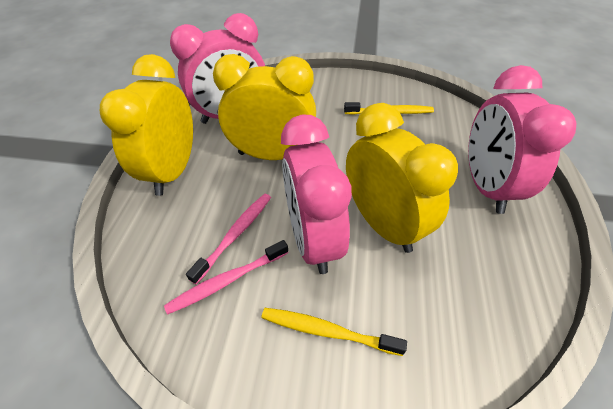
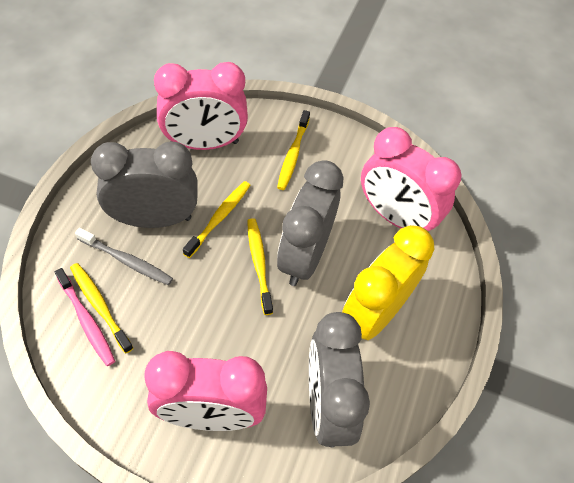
grey clock: none = 0 -> [91,142,198,228] [277,160,343,286] [309,312,370,447] = 3
grey toothbrush: none = 0 -> [75,228,173,285] = 1
pink toothbrush: [164,240,288,315] [186,194,271,284] = 2 -> [55,268,115,366] = 1
yellow clock: [100,54,193,196] [213,54,316,160] [346,103,458,253] = 3 -> [342,225,434,340] = 1
yellow toothbrush: [261,308,407,356] [344,102,434,115] = 2 -> [70,263,133,354] [183,181,250,258] [247,218,273,315] [277,110,310,190] = 4

